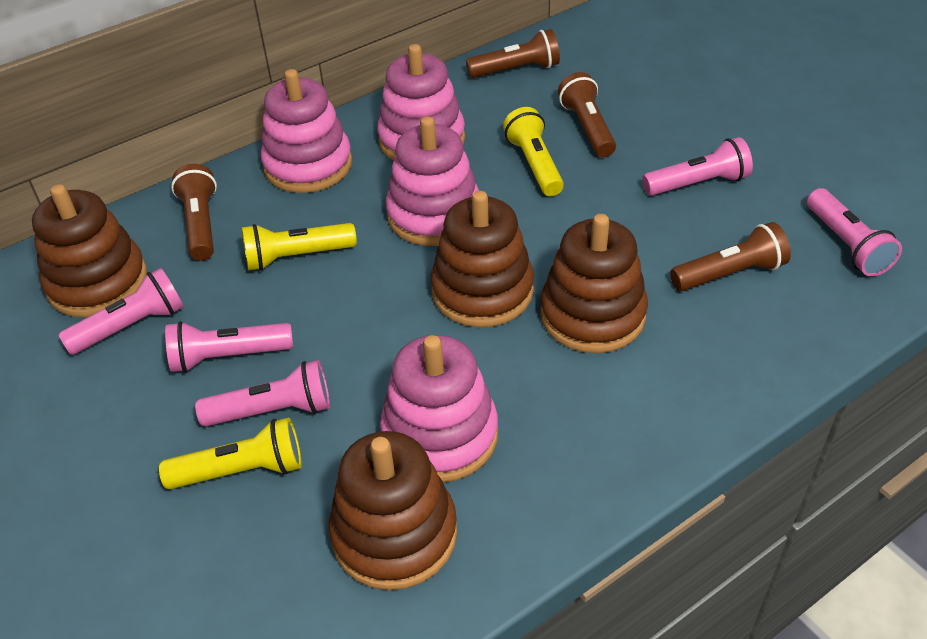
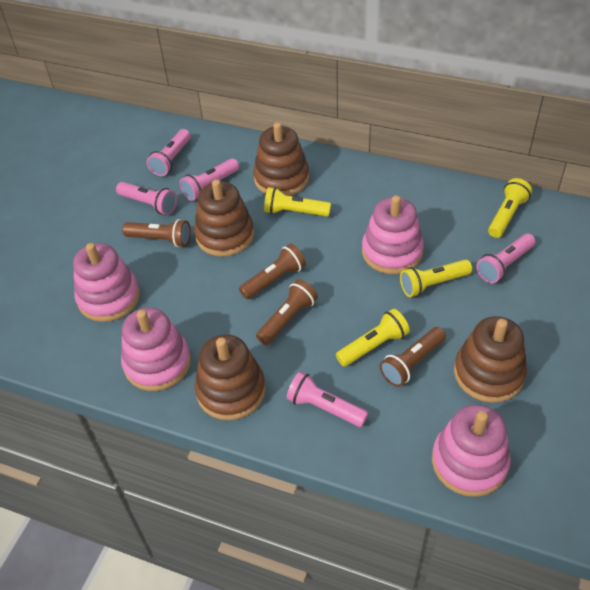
yellow flashlight: [159,418,302,489] [242,223,357,271] [503,107,564,196] = 3 -> [264,187,331,216] [336,309,410,367] [400,259,472,297] [488,178,532,238] = 4

